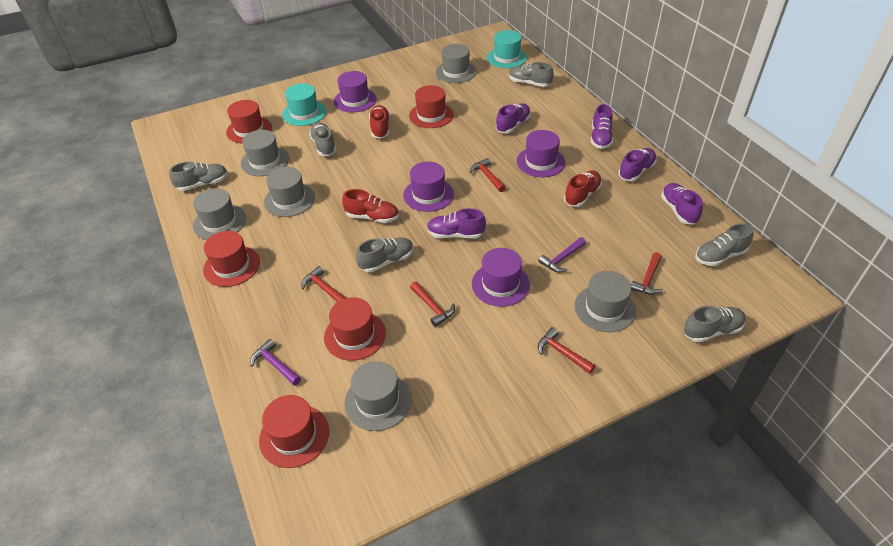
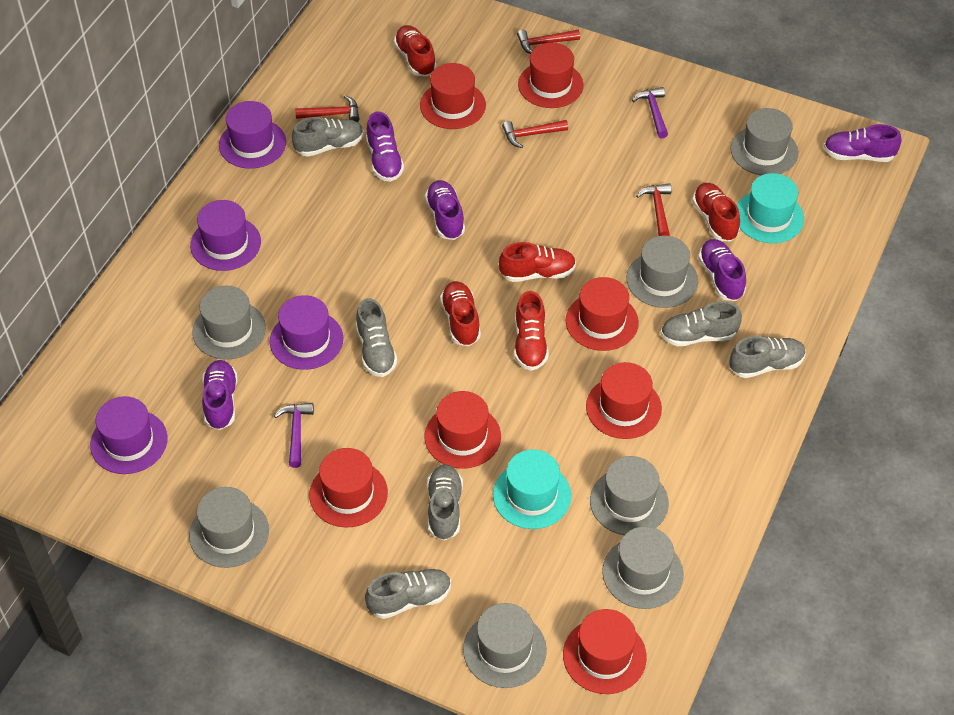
grey hat: [193,188,246,240] [241,130,289,176] [264,167,315,217] [344,361,411,431] [436,44,477,83] [574,271,636,332] = 6 -> [189,487,269,568] [192,286,266,360] [463,603,547,688] [590,456,669,535] [602,527,684,609] [627,236,698,308] [731,108,798,175] = 7
red hammer: [301,266,346,302] [410,282,455,327] [470,158,506,192] [538,327,595,374] [631,252,663,295] = 5 -> [295,95,359,122] [502,120,568,148] [517,30,580,54] [636,183,671,236] = 4
red hat: [203,231,260,287] [226,100,272,143] [259,395,329,468] [324,297,386,361] [409,85,453,128] = 5 -> [309,448,388,528] [420,63,486,129] [425,391,501,469] [518,43,584,108] [563,609,647,694] [565,277,639,351] [586,362,662,439] = 7
red shoe: [342,189,399,223] [369,105,390,139] [564,170,602,207] = 3 -> [394,25,436,76] [440,281,481,346] [499,242,576,282] [514,291,548,371] [692,183,740,242] = 5

